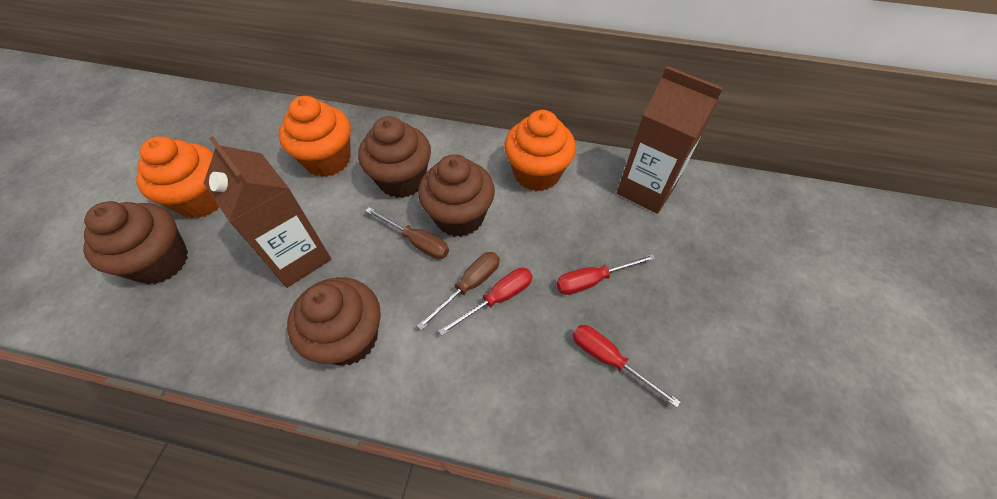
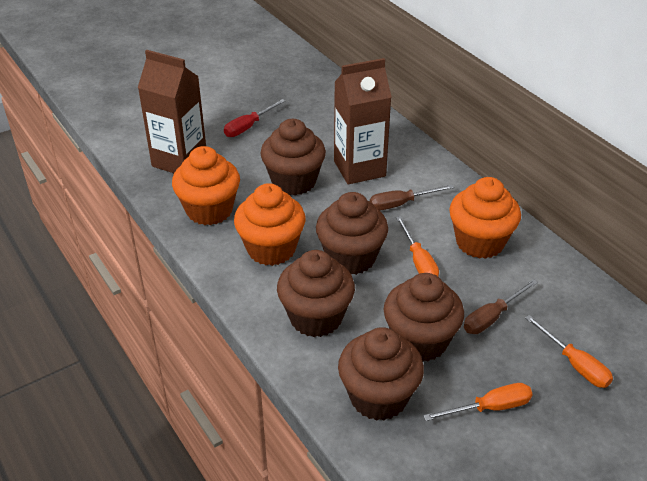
brown cupcake: [83,201,188,285] [287,277,381,366] [358,116,431,198] [418,154,495,237] = 4 -> [260,119,326,196] [277,250,355,337] [316,192,388,275] [338,327,424,421] [384,273,464,362] = 5
orange screwdriver: none = 0 -> [396,216,439,277] [423,383,532,421] [525,315,613,388] = 3
red screwdriver: [438,268,533,336] [556,254,656,295] [572,325,680,408] = 3 -> [224,99,285,137] = 1

